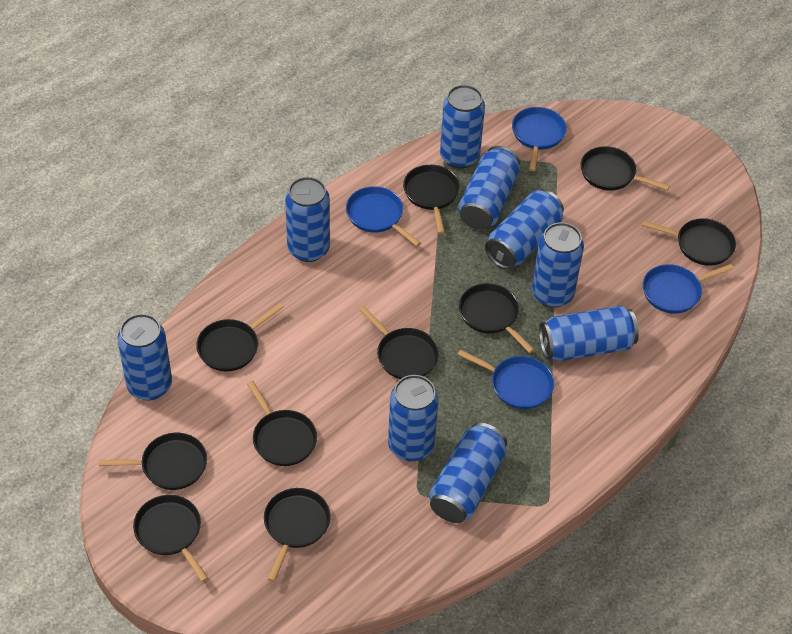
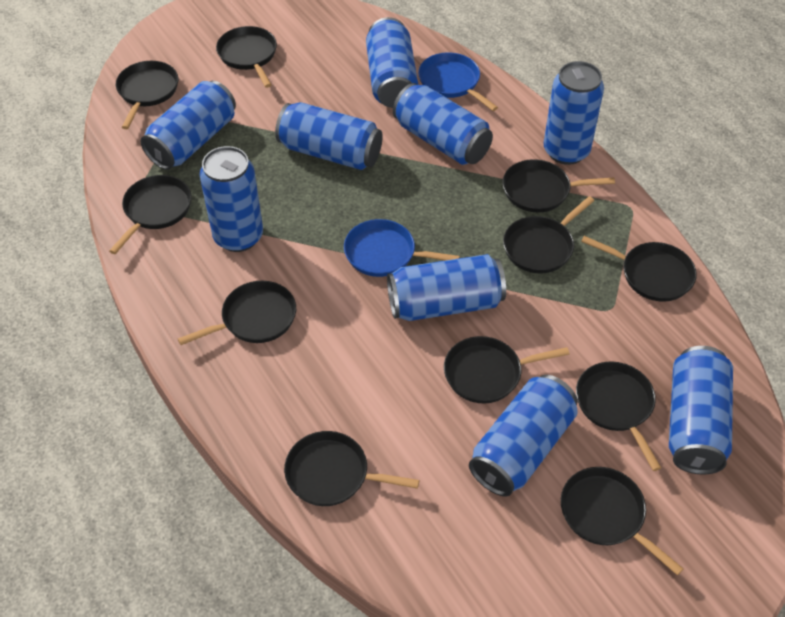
black pan: [99,433,207,490] [133,495,208,582] [196,303,284,371] [247,381,317,466] [264,488,331,582] [359,306,439,379] [403,165,460,234] [459,283,534,353] [581,146,670,191] [642,218,736,266] = 10 -> [109,175,192,254] [116,61,178,129] [178,281,296,345] [216,26,277,88] [284,431,419,506] [444,336,570,403] [503,159,615,213] [503,196,594,273] [561,467,683,575] [576,362,661,471] [581,236,697,302] = 11
blue pan: [346,186,421,246] [458,350,554,409] [512,107,567,171] [643,264,734,314] = 4 -> [344,219,460,277] [418,52,498,111] = 2

